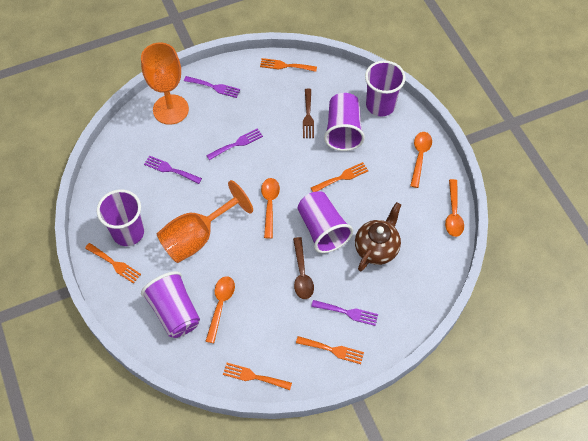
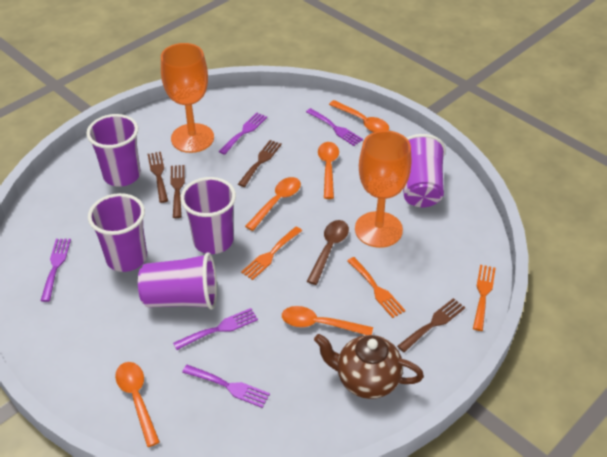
brown fork: [303,89,314,138] = 1 -> [148,152,168,203] [170,165,185,218] [238,140,282,187] [397,298,465,352] = 4
orange fork: [85,243,141,284] [223,363,292,390] [260,58,317,72] [296,336,364,364] [311,162,368,192] = 5 -> [241,226,302,280] [347,257,406,318] [473,265,496,331] = 3
orange spoon: [205,276,235,343] [261,178,280,239] [410,132,432,188] [445,179,464,237] = 4 -> [115,362,160,447] [245,177,301,231] [282,306,373,335] [318,142,339,199] [329,100,389,133] = 5
purple fork: [144,155,202,184] [184,76,240,98] [206,128,263,160] [311,300,378,326] = 4 -> [40,239,71,302] [173,308,258,350] [182,365,270,408] [219,112,267,155] [306,108,363,146] = 5

